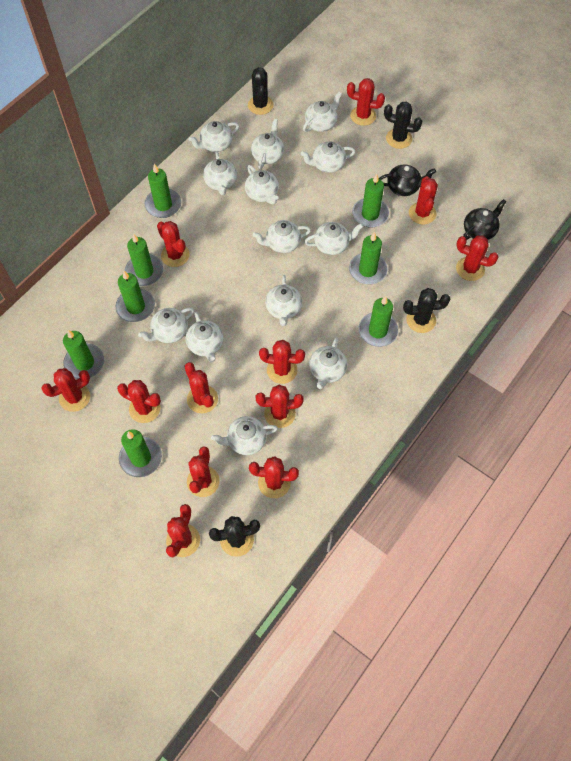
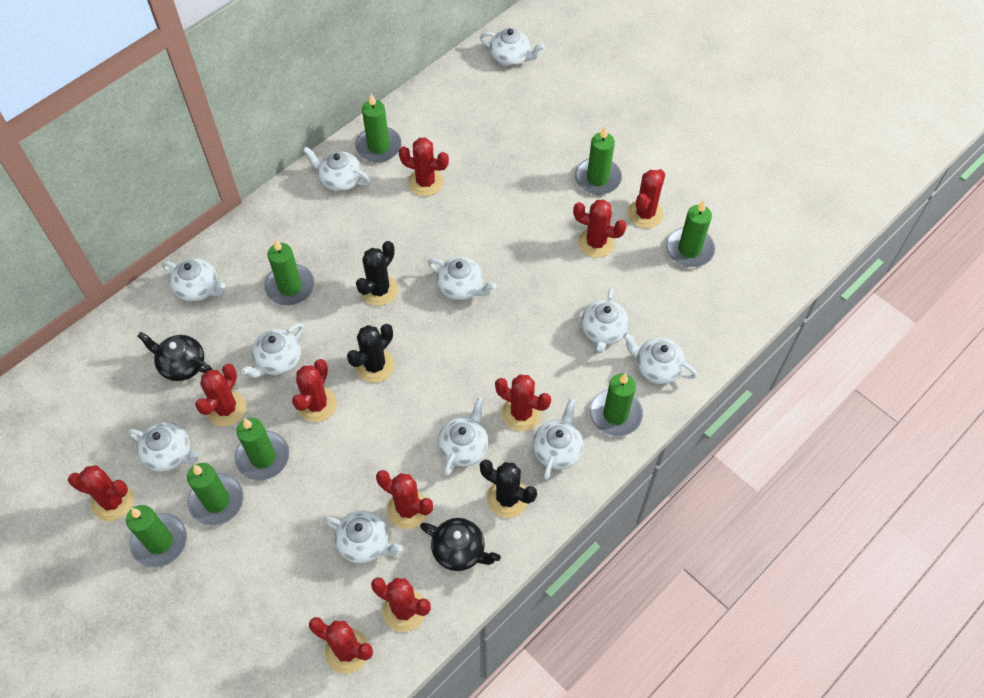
black cactus: [209,516,260,557] [248,67,273,115] [384,102,422,149] [403,288,450,333] = 4 -> [347,324,394,383] [356,241,398,306] [480,459,537,518] = 3
red cactus: [41,368,90,412] [117,380,161,423] [157,221,190,267] [166,504,200,558] [184,362,218,413] [187,446,220,497] [249,456,299,498] [256,385,304,428] [259,340,305,384] [347,78,385,126] [409,176,438,225] [456,235,498,281] = 12 -> [68,465,134,521] [195,364,246,426] [292,359,337,422] [309,617,373,674] [371,577,431,632] [376,470,433,529] [398,138,449,196] [495,375,551,431] [573,200,627,258] [627,169,665,228] = 10
white teapot: [138,307,194,343] [186,312,223,362] [189,121,239,152] [203,151,237,195] [211,416,278,455] [245,165,279,205] [251,119,284,169] [253,220,311,253] [265,275,302,326] [301,142,355,173] [303,92,342,132] [305,222,363,255] [309,337,347,389] = 13 -> [127,422,200,472] [162,258,225,302] [241,323,304,378] [303,147,371,192] [324,510,403,563] [428,257,496,301] [437,397,488,476] [480,28,545,66] [533,399,584,480] [581,288,629,353] [623,333,698,384] = 11

